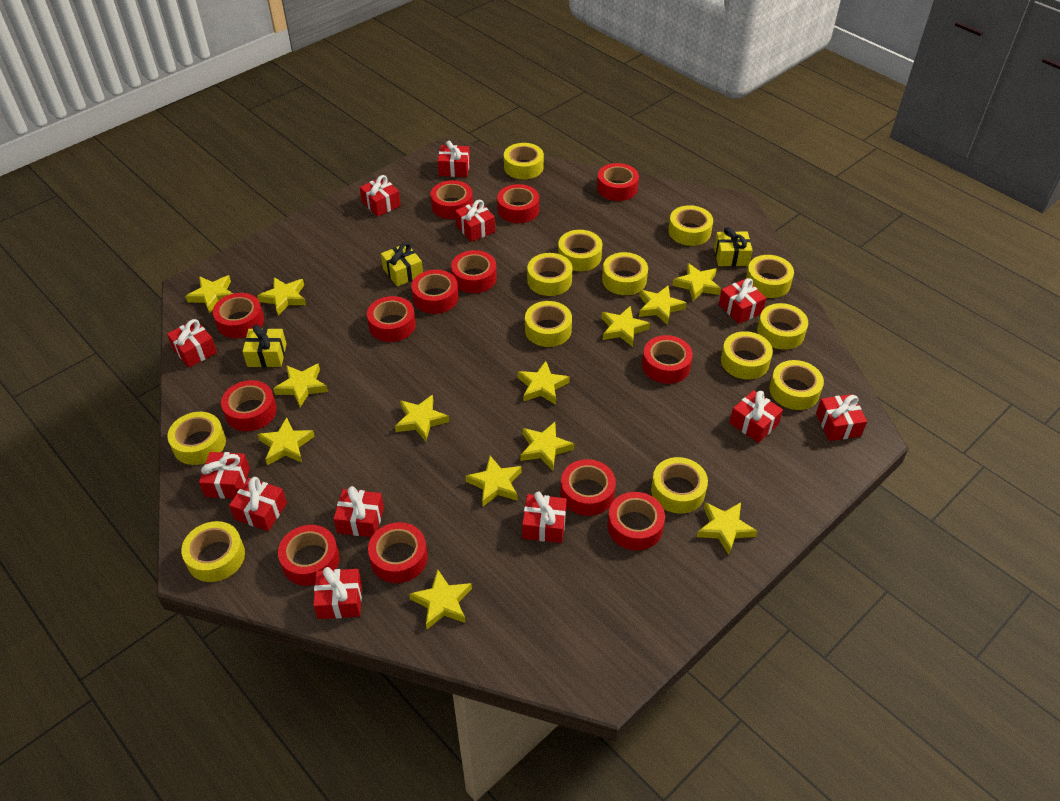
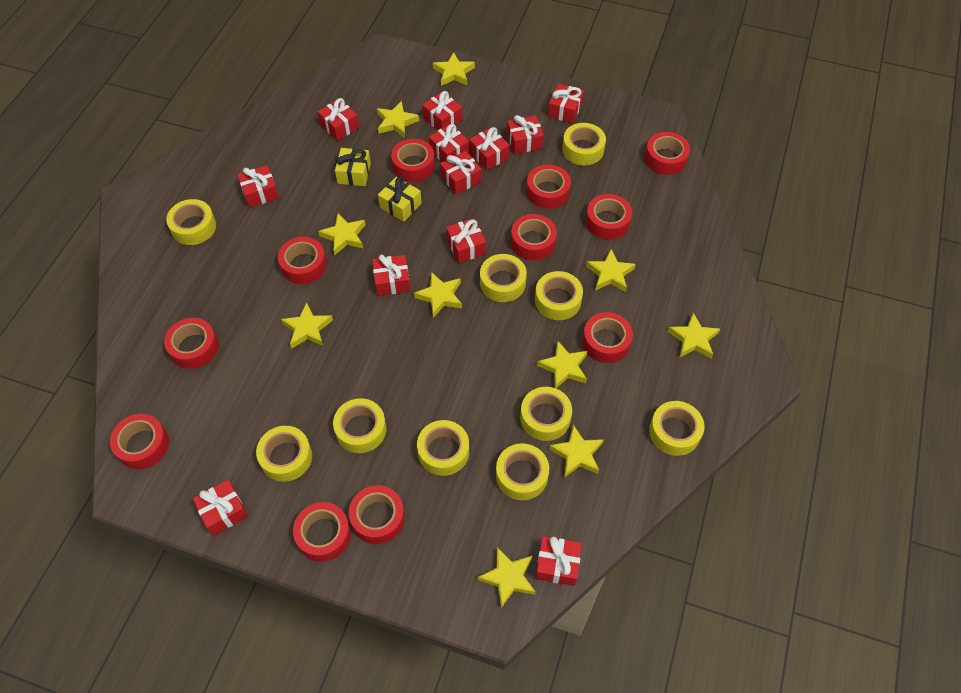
red tape: [213,293,264,338] [221,380,277,431] [278,525,340,586] [367,296,416,342] [368,522,427,583] [412,270,458,314] [431,180,473,219] [451,250,497,293] [497,184,539,223] [561,459,616,516] [597,163,639,201] [607,492,665,550] [642,335,693,384] = 13 -> [110,414,169,469] [164,318,218,369] [278,237,327,284] [293,502,351,562] [349,485,405,544] [391,139,435,182] [511,214,557,261] [526,164,571,209] [582,312,633,363] [586,194,632,240] [645,132,690,175] = 11
yellow gift: [242,324,287,367] [381,242,423,287] [714,227,753,266] = 3 -> [335,148,371,186] [378,176,422,222] = 2
yellow star: [185,275,234,314] [257,277,306,315] [257,417,315,465] [273,363,328,407] [395,395,449,441] [410,569,472,629] [466,456,522,506] [518,361,570,405] [520,422,574,471] [601,306,650,347] [639,285,686,325] [672,263,721,301] [697,502,758,555] = 13 -> [281,302,333,348] [318,213,366,256] [377,101,419,138] [414,272,462,317] [433,52,475,86] [478,547,536,608] [537,340,587,388] [549,424,604,478] [586,249,636,292] [668,313,720,359] = 10
yellow tape: [168,412,226,465] [181,521,245,582] [504,143,544,179] [525,301,572,347] [527,253,573,296] [558,230,602,271] [602,252,648,295] [651,457,708,514] [668,205,713,246] [721,331,773,379] [746,255,794,298] [757,303,808,350] [769,360,824,410] = 13 -> [166,199,216,245] [256,426,312,482] [333,398,386,453] [417,420,469,476] [480,254,527,302] [496,443,549,500] [520,387,572,441] [535,271,583,320] [562,123,606,165] [649,401,705,456] = 10

